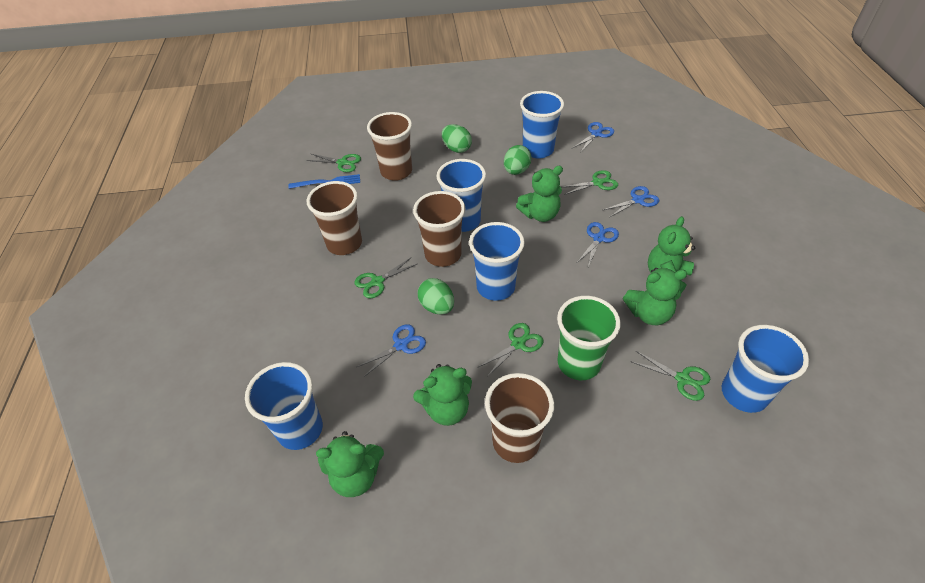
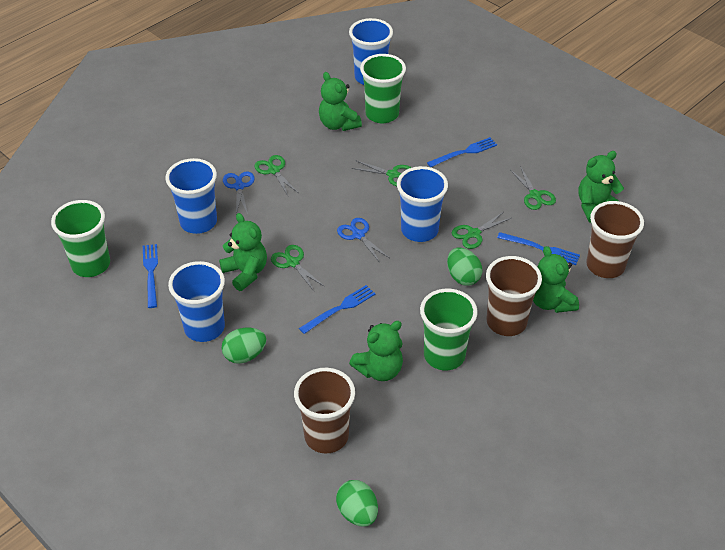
blue cup: [245,362,323,450] [437,159,486,232] [469,222,525,301] [520,91,564,159] [722,325,809,413] = 5 -> [165,158,217,234] [168,261,225,342] [349,18,393,85] [397,166,448,242] = 4
blue fork: [288,174,360,189] = 1 -> [143,244,158,308] [299,285,375,334] [427,137,497,167] [497,232,580,265] = 4
blue scissors: [357,324,426,377] [573,122,614,153] [577,222,619,267] [603,186,659,217] = 4 -> [223,171,255,214] [337,218,390,263] = 2
brown cup: [307,181,362,255] [367,112,412,181] [413,191,466,267] [485,373,554,463] = 4 -> [294,368,355,453] [486,256,542,336] [586,201,644,278] = 3
green cup: [557,296,621,380] = 1 -> [51,200,110,277] [360,54,406,124] [420,289,478,370] = 3

